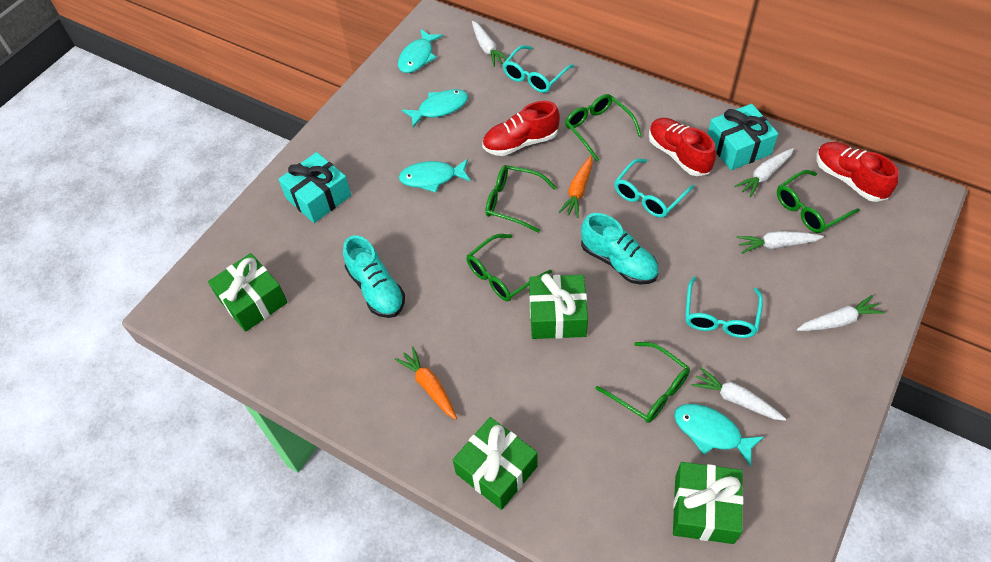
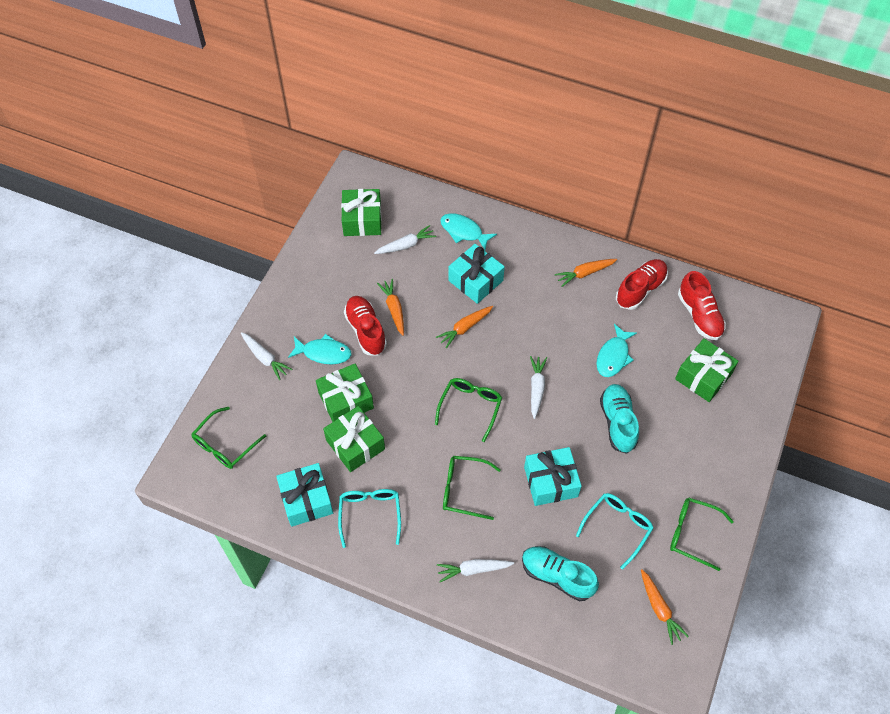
green glasses: [466,234,552,302] [485,165,557,233] [565,94,642,161] [595,342,690,423] [777,170,860,233] = 5 -> [191,407,266,469] [435,378,502,442] [443,456,501,520] [670,497,734,571] = 4
orange carrot: [395,347,457,420] [558,156,593,218] = 2 -> [377,279,404,336] [436,306,493,349] [555,259,617,287] [641,569,689,645] = 4
turquoise fish: [398,29,443,73] [399,159,471,192] [402,89,468,128] [674,404,764,467] = 4 -> [288,334,351,364] [440,213,497,250] [597,324,637,377] = 3
turquoise gift: [278,152,351,223] [708,104,779,170] = 2 -> [276,463,333,527] [448,244,505,304] [524,447,582,506] = 3
turquoise glasses: [503,45,575,93] [614,159,694,218] [685,277,763,338] = 3 -> [338,489,401,548] [576,493,654,569] = 2
white carrot: [472,21,508,67] [691,367,786,421] [735,148,794,197] [737,231,824,254] [797,295,885,331] = 5 -> [241,332,292,380] [374,225,437,254] [437,559,514,582] [530,356,547,419] = 4

